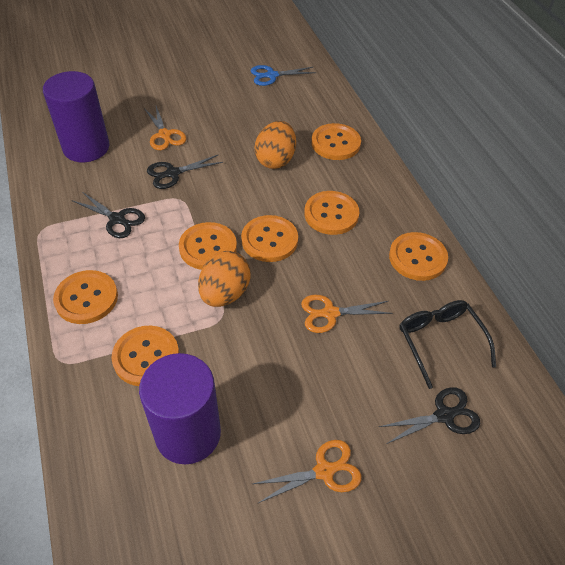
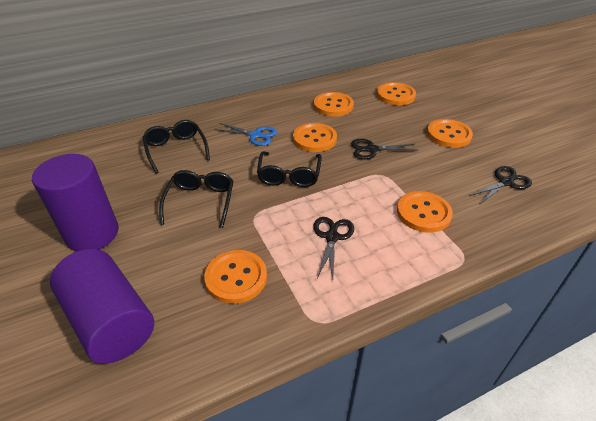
black glasses: [400,300,496,389] = 1 -> [142,120,210,174] [159,170,234,228] [257,151,322,187] = 3
orange button: [53,270,118,324] [112,326,179,386] [179,222,237,270] [241,215,298,262] [304,191,359,235] [311,123,361,160] [389,232,448,281] = 7 -> [204,250,267,304] [293,123,337,152] [314,92,354,117] [377,82,416,105] [397,191,453,233] [427,119,473,148] = 6
orange egg: [198,251,251,307] [254,121,296,169] = 2 -> none = 0
orange scissors: [144,106,186,150] [253,440,361,503] [301,295,393,333] = 3 -> none = 0

